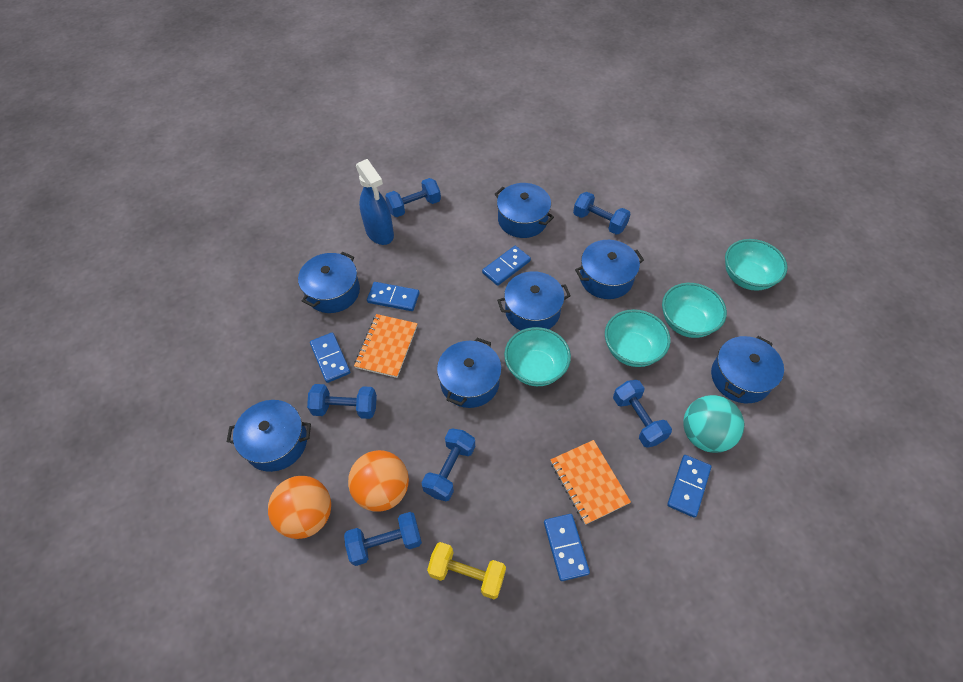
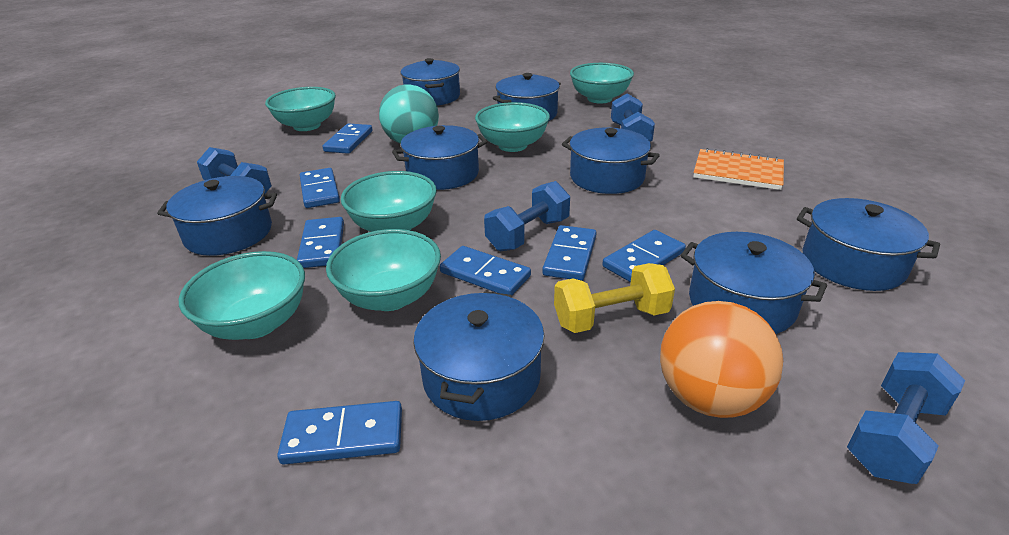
blue domino: [310,332,351,383] [367,282,420,311] [482,246,531,286] [544,514,590,581] [667,455,711,518] = 5 -> [277,401,402,464] [297,217,344,268] [300,168,340,208] [323,123,373,154] [440,246,531,295] [542,225,597,281] [602,230,686,282] = 7
blue dumbbell: [307,384,377,419] [344,512,422,566] [385,178,441,217] [421,428,475,501] [573,192,631,235] [613,380,672,448] = 6 -> [197,147,272,194] [484,181,570,251] [611,93,655,142] [847,352,965,484] = 4
blue pot: [227,400,311,472] [298,252,360,313] [437,338,502,408] [495,183,554,238] [497,271,570,331] [575,240,644,299] [711,336,784,403] = 7 -> [157,176,277,256] [392,125,488,190] [401,58,460,106] [413,291,544,421] [493,73,561,121] [562,128,660,194] [680,232,827,334] [797,198,940,291] = 8
blue spray bottle: [356,159,394,245] = 1 -> none = 0
orange ball: [268,476,331,539] [348,450,409,512] = 2 -> [660,301,783,418] = 1
orange notebook: [354,314,418,378] [550,440,631,525] = 2 -> [693,148,784,190] = 1
turquoise bowl: [504,327,571,386] [605,309,671,367] [662,283,727,338] [725,239,787,291] = 4 -> [179,251,305,340] [265,87,336,131] [326,229,441,311] [341,171,437,232] [475,102,550,152] [570,63,634,103] = 6

